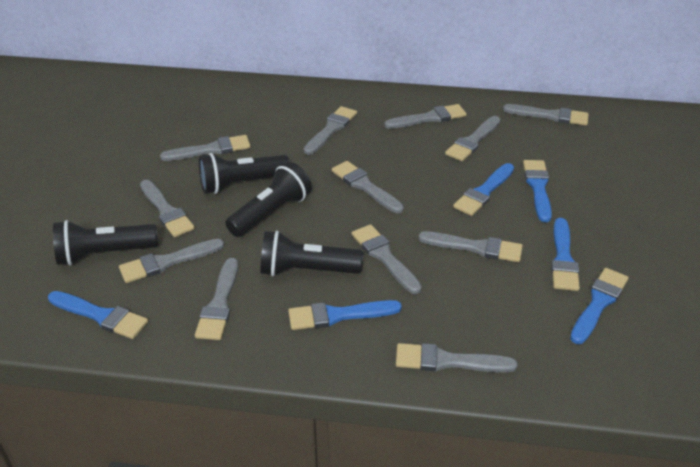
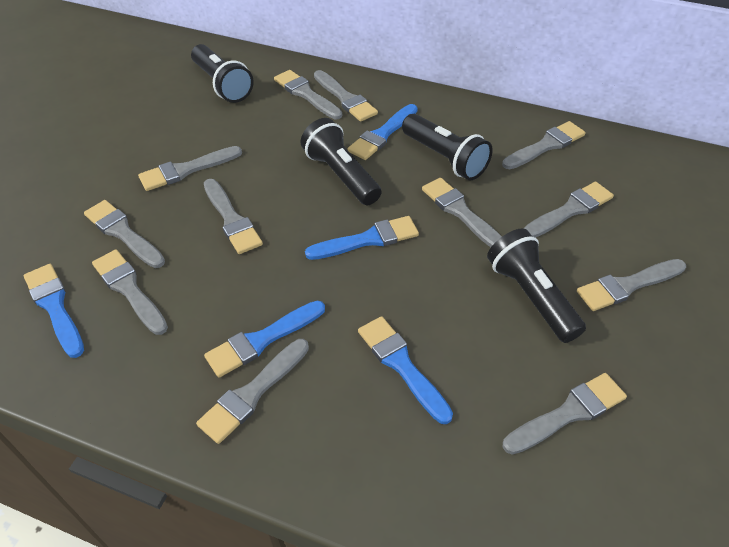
blue brush: [48,291,148,339] [288,300,402,330] [453,163,514,216] [523,160,552,222] [551,218,580,291] [570,268,629,344] = 6 -> [24,264,84,358] [204,301,325,377] [305,216,419,260] [347,104,418,160] [358,316,453,424] = 5

